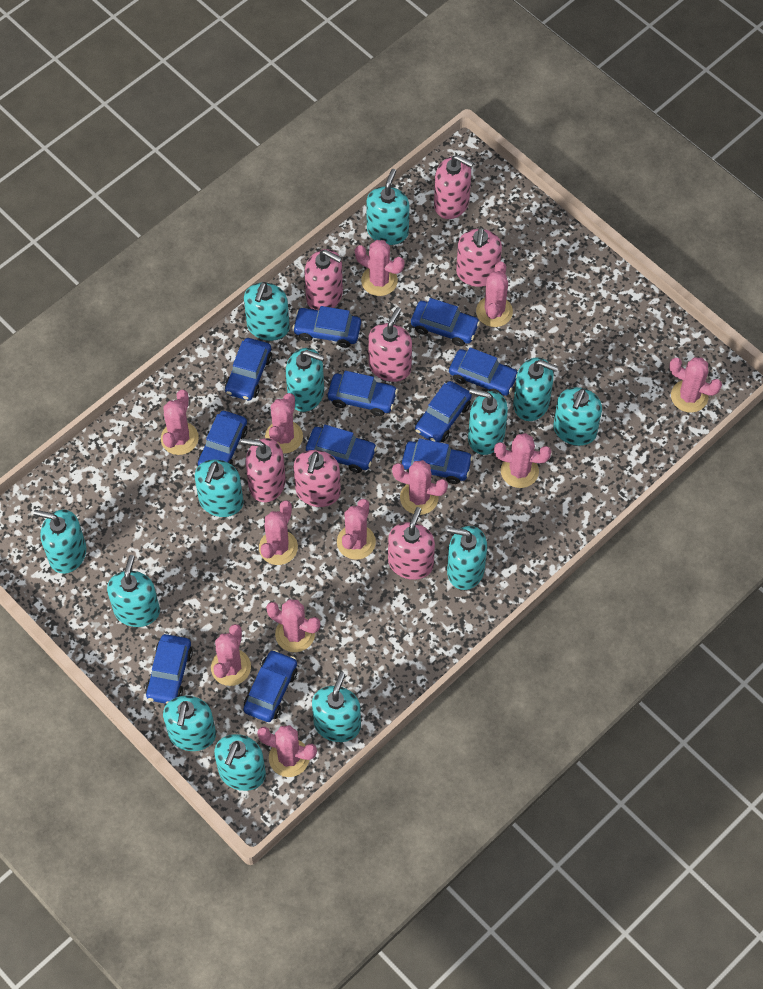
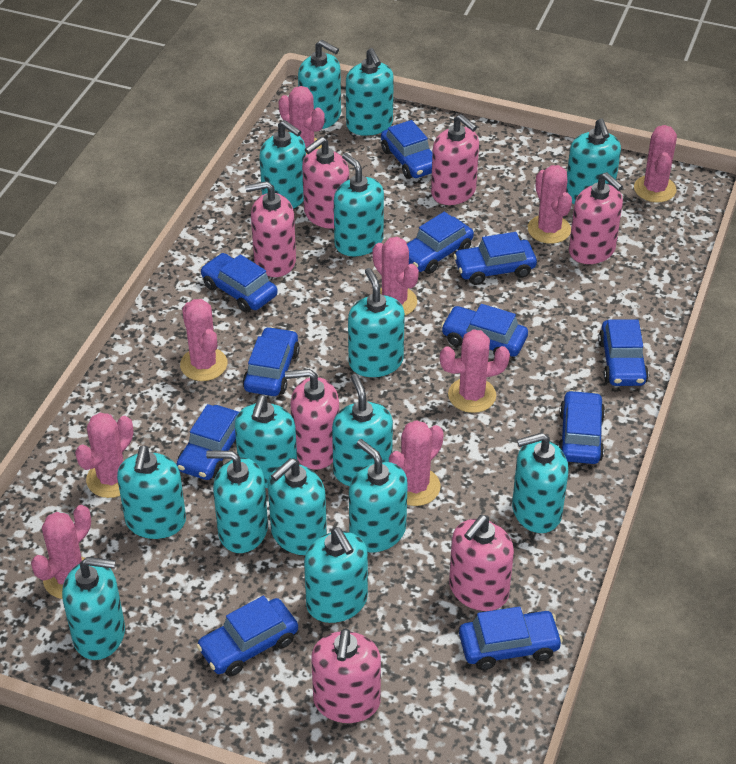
pink cactus: [161,390,199,455] [211,624,251,686] [257,725,317,777] [259,500,298,565] [265,393,303,454] [266,599,320,652] [337,499,376,560] [355,240,404,296] [392,460,448,515] [476,261,513,327] [494,433,551,488] [669,357,722,413] = 12 -> [31,505,91,599] [75,413,133,498] [180,299,227,381] [279,86,325,155] [372,237,419,316] [389,420,444,506] [440,329,510,413] [528,165,572,244] [634,125,677,202] = 9
turquoise soap dispenser: [34,509,87,574] [107,555,160,627] [163,696,216,751] [195,460,243,517] [214,734,266,791] [244,282,290,341] [286,348,324,412] [312,672,361,742] [366,169,409,245] [447,526,487,590] [468,388,508,455] [513,357,558,421] [553,387,602,446] = 13 -> [62,557,125,660] [117,446,186,539] [206,450,268,553] [235,395,297,488] [259,120,306,209] [268,458,327,555] [298,40,341,129] [304,527,368,623] [332,374,393,486] [334,153,384,256] [346,48,394,136] [348,268,405,377] [349,439,408,552] [512,433,569,533] [566,119,621,204] = 15

